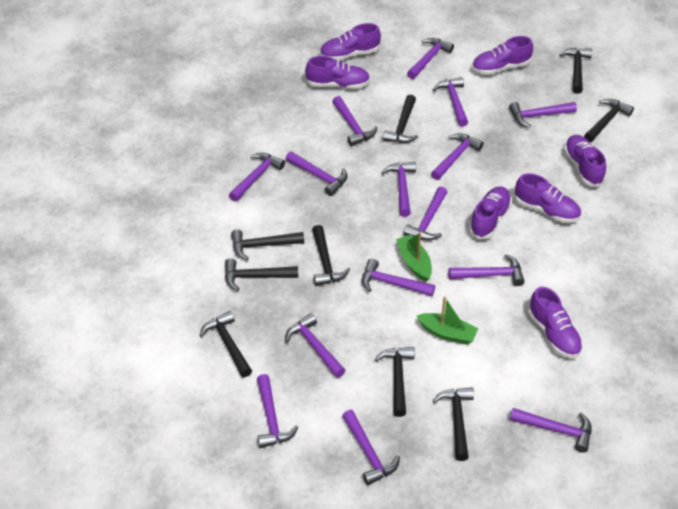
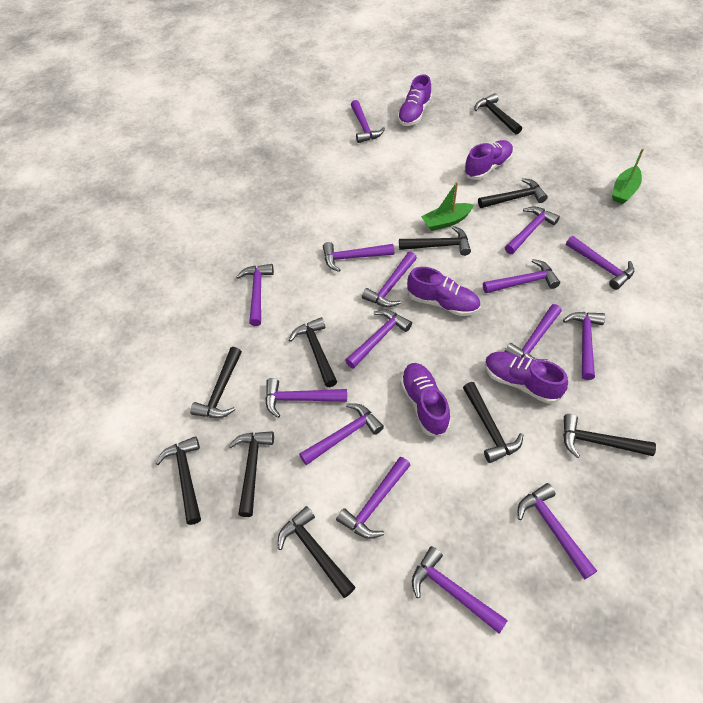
black hammer: [200,311,252,377] [225,258,298,291] [231,229,304,260] [312,225,350,286] [375,347,415,417] [383,95,418,143] [433,388,474,461] [559,48,592,94] [584,99,634,142] = 9 -> [156,436,201,525] [190,347,242,418] [228,431,274,517] [278,506,356,598] [289,317,337,387] [399,226,471,256] [463,382,523,463] [475,93,522,135] [478,178,548,208] [563,414,656,458] = 10
purple shoe: [305,56,370,89] [320,23,381,60] [469,186,512,239] [472,36,533,75] [515,173,581,223] [528,287,583,358] [564,135,606,187] = 7 -> [397,74,432,126] [400,363,451,437] [407,267,480,316] [464,140,513,180] [485,352,568,404] = 5

